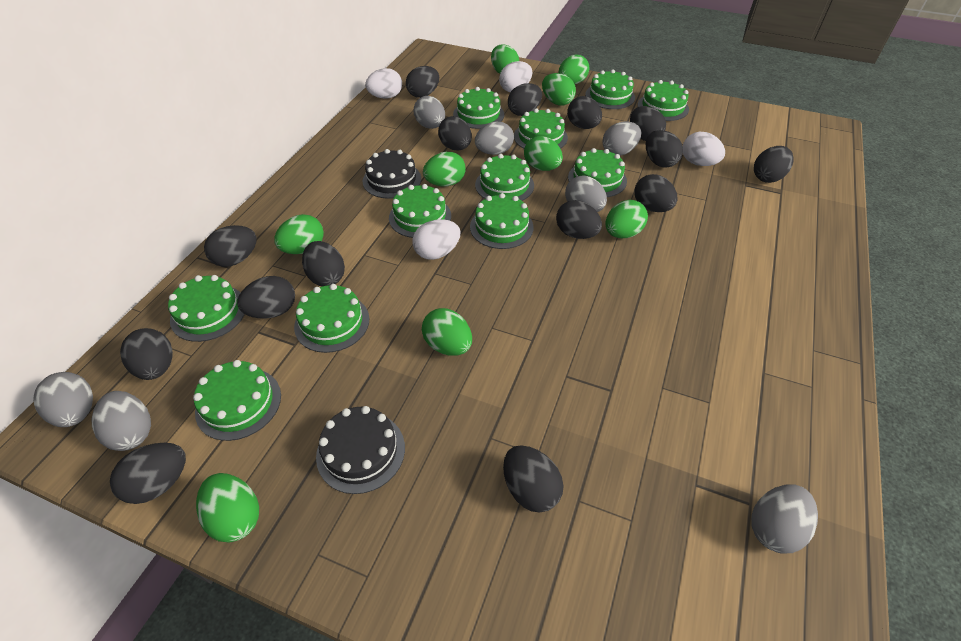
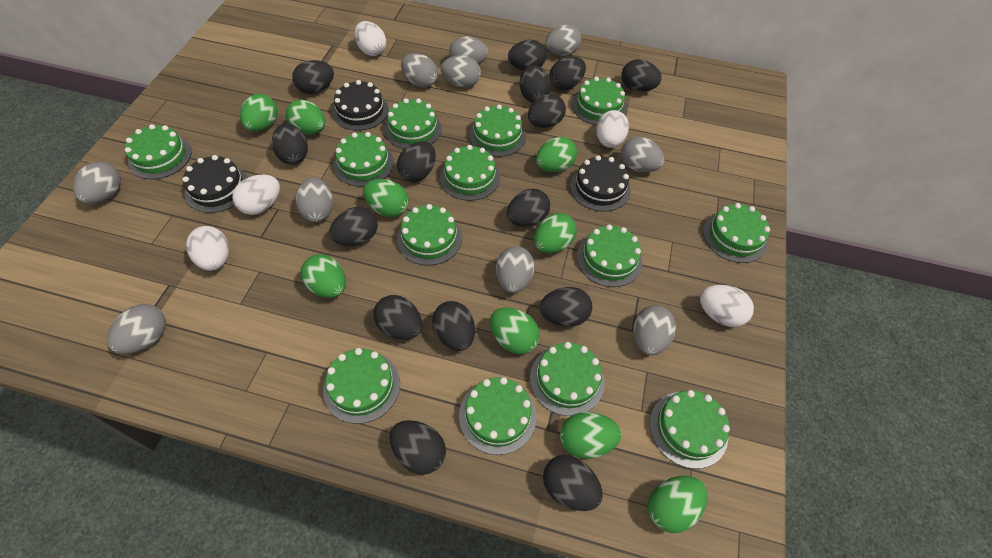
black cake: [316,406,405,494] [363,149,421,199] = 2 -> [182,155,248,213] [332,80,389,131] [570,155,631,212] = 3
green cake: [168,275,245,342] [193,360,281,441] [294,284,369,353] [389,184,451,238] [453,87,504,129] [470,193,534,249] [475,154,534,201] [514,108,568,149] [568,148,627,197] [585,69,635,109] [638,80,689,121] = 11 -> [125,124,192,179] [323,348,400,424] [333,132,394,187] [384,98,442,149] [397,204,462,266] [440,145,500,201] [459,377,537,455] [469,105,526,157] [530,342,605,416] [572,77,627,125] [577,225,642,287] [650,390,730,469] [703,203,770,263] = 13
grey egg: [33,372,93,427] [91,391,151,451] [413,96,445,129] [475,121,514,155] [565,176,607,212] [602,122,641,156] [751,484,818,553] = 7 -> [73,162,121,204] [108,304,166,354] [296,177,333,222] [401,53,438,88] [440,55,481,88] [449,36,488,64] [496,246,535,293] [545,25,582,56] [621,137,664,172] [634,305,676,355] = 10
white egg: [365,68,402,99] [413,219,460,260] [499,61,532,92] [683,132,725,166] = 4 -> [186,226,229,271] [232,175,280,215] [354,21,386,56] [596,110,629,148] [700,285,754,327] = 5

